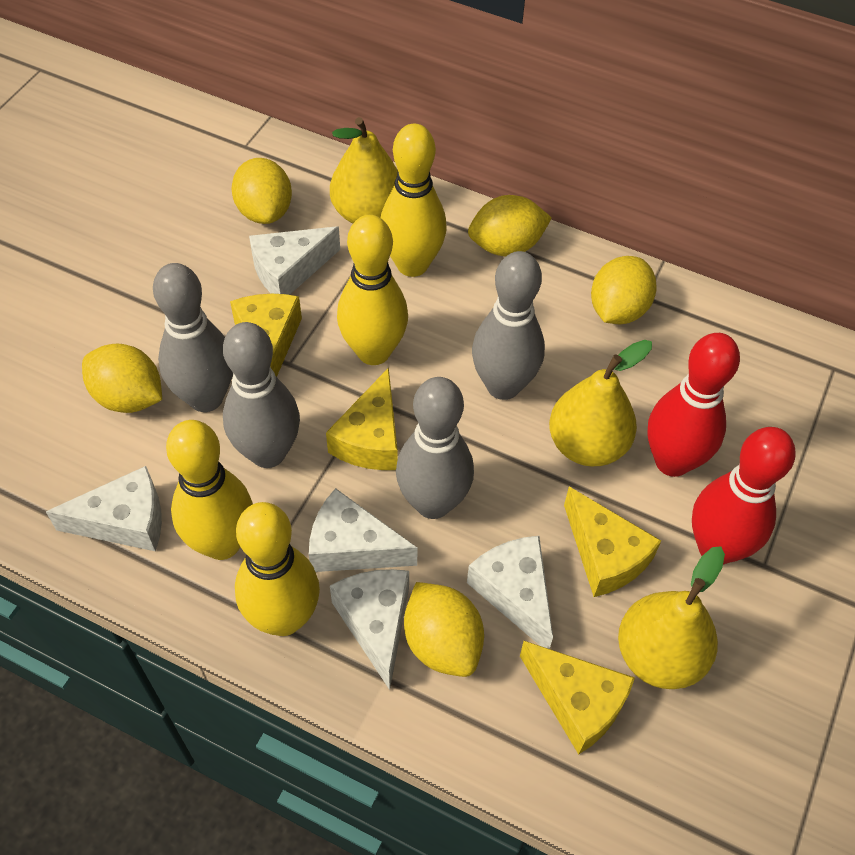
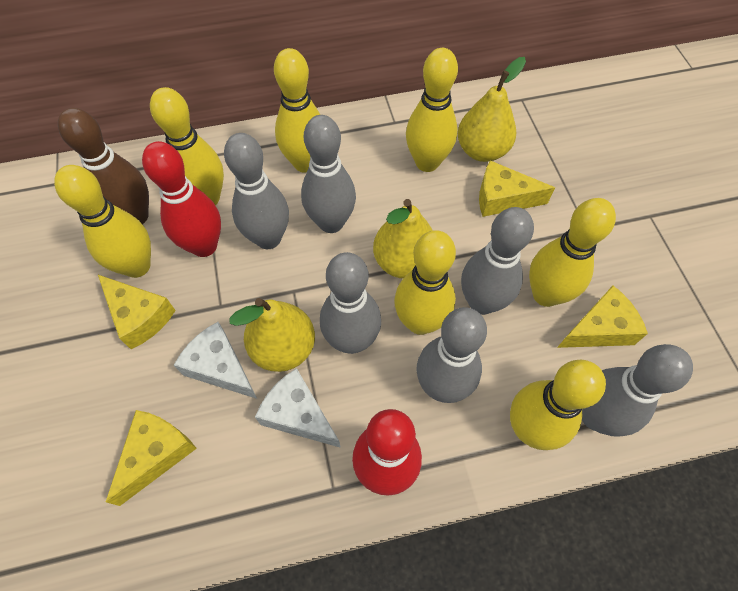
brown bowling pin: none = 0 -> [58,108,149,224] = 1
grey bowling pin: [153,263,233,412] [223,322,300,468] [396,377,474,519] [472,251,545,400] = 4 -> [224,133,289,249] [301,115,356,233] [320,252,381,354] [417,307,487,403] [461,207,534,315] [582,344,693,437] = 6
white cheese: [46,466,162,551] [249,226,340,295] [309,488,418,572] [330,569,409,690] [467,536,553,649] = 5 -> [174,322,257,399] [255,368,341,448] = 2
yellow bowling pin: [166,420,253,560] [235,502,320,636] [337,215,408,365] [381,124,447,277] = 4 -> [54,165,151,278] [150,87,224,205] [274,48,321,173] [394,230,456,335] [406,48,458,172] [510,360,606,450] [529,198,616,307] = 7
yellow lemon: [82,344,162,413] [232,158,292,224] [404,582,484,677] [468,195,552,256] [591,256,657,324] = 5 -> none = 0

